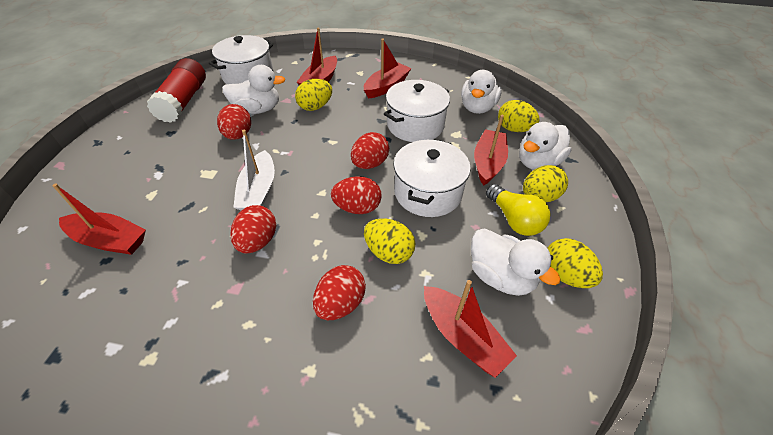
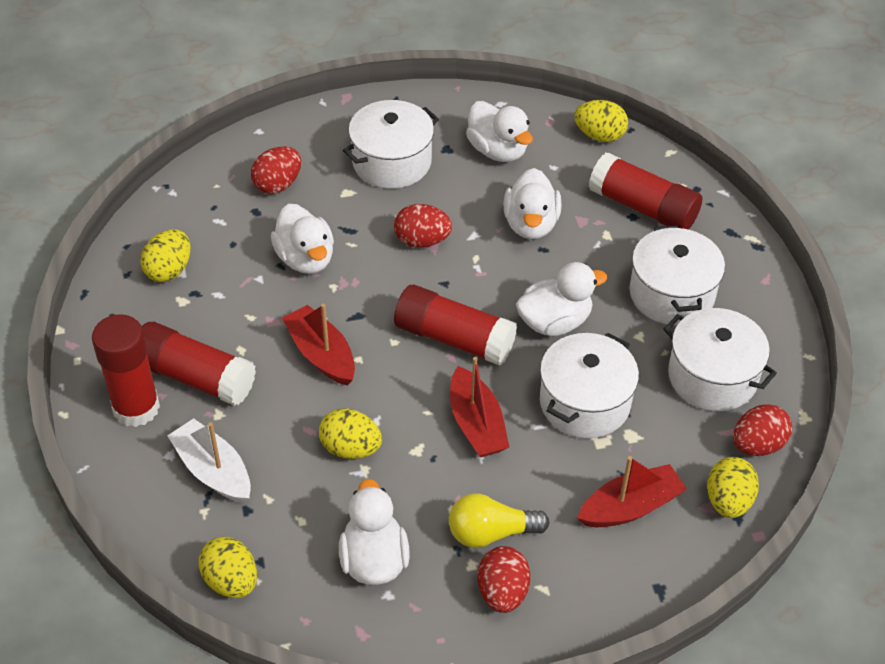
red boat: [52,184,146,255] [297,28,337,85] [364,39,411,99] [424,280,517,378] [474,115,508,186] = 5 -> [282,304,355,386] [450,357,509,457] [577,456,687,527] = 3
red egg: [217,104,251,140] [230,205,276,254] [313,265,366,320] [331,176,382,214] [351,132,389,169] = 5 -> [251,146,301,194] [394,204,452,248] [478,546,530,613] [733,404,792,456] = 4
red glue stick: [147,58,206,123] = 1 -> [92,314,160,427] [142,322,256,406] [394,285,517,365] [589,153,702,230] = 4
white duck: [222,65,285,114] [461,70,502,114] [471,228,561,296] [519,122,571,170] = 4 -> [271,204,334,274] [339,479,410,585] [466,101,533,162] [503,168,562,239] [516,262,608,336] = 5
white pot: [209,35,274,84] [384,80,450,142] [394,139,471,217] = 3 -> [343,100,439,189] [540,333,639,438] [630,225,725,325] [663,308,777,411] = 4

